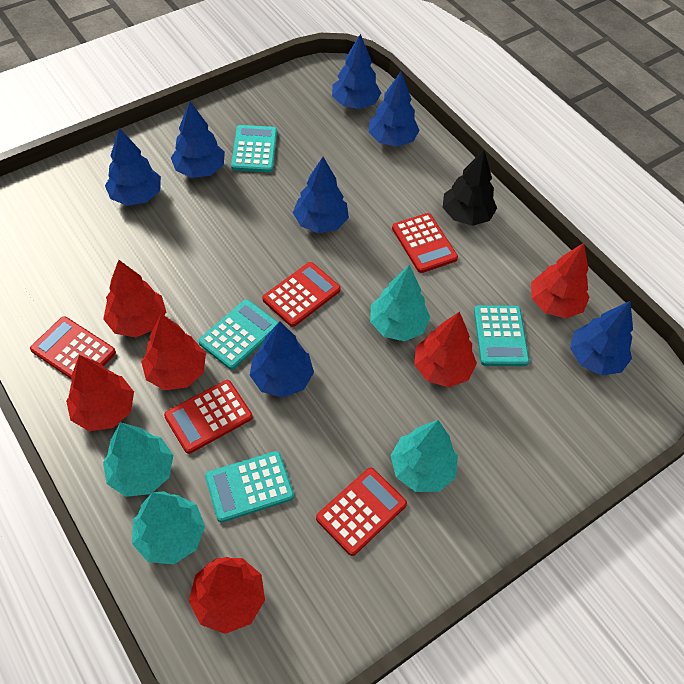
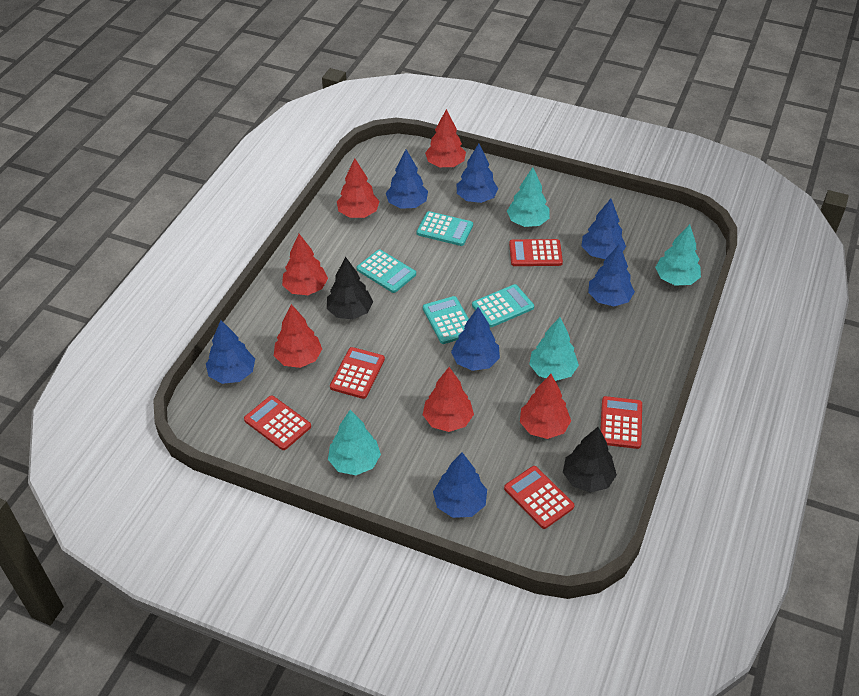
black tree: [443,150,497,226] = 1 -> [327,257,373,319] [563,427,617,493] = 2

